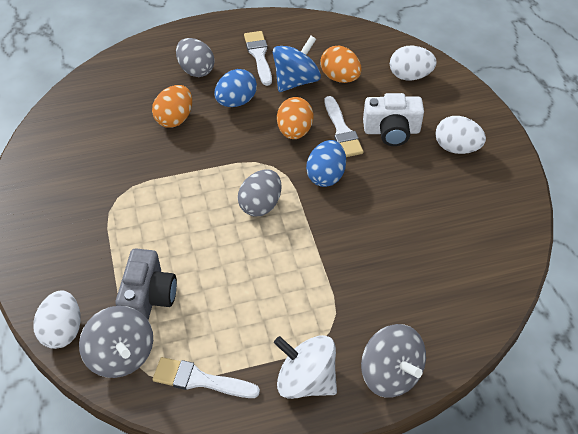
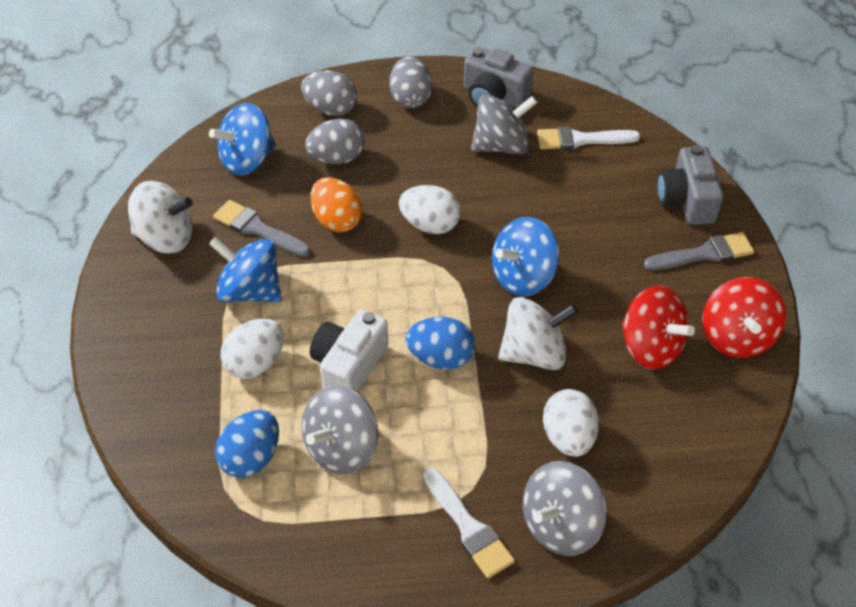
blue spinning top: [273,36,321,92] = 1 -> [209,103,276,176] [209,237,282,302] [492,217,560,297] = 3
grey brush: none = 0 -> [213,200,310,257] [644,232,754,270] = 2
grey camera: [115,248,177,320] = 1 -> [464,47,534,108] [657,145,723,225] = 2
grey egg: [176,38,215,77] [238,169,281,217] = 2 -> [301,70,357,116] [305,119,365,164] [389,56,433,108] = 3
grey spinning top: [79,306,153,378] [361,324,426,398] = 2 -> [302,386,378,474] [471,95,538,154] [522,461,607,556] = 3
orange egg: [152,85,192,128] [277,97,314,139] [321,46,361,83] = 3 -> [311,177,363,232] = 1
red spinning top: none = 0 -> [622,286,695,369] [702,277,786,358] = 2
white brush: [152,357,260,398] [244,31,272,86] [324,96,364,157] = 3 -> [423,467,515,579] [537,127,640,150] = 2
white spinning top: [274,335,337,399] = 1 -> [128,181,193,254] [498,297,578,370] = 2

